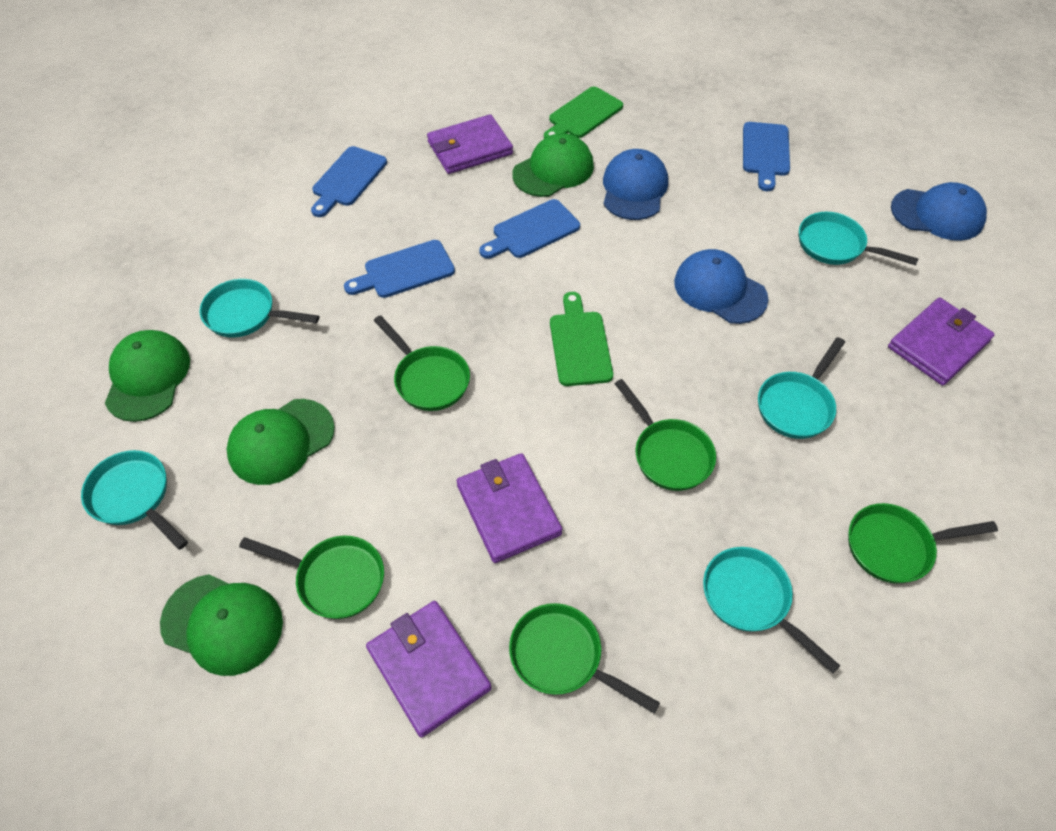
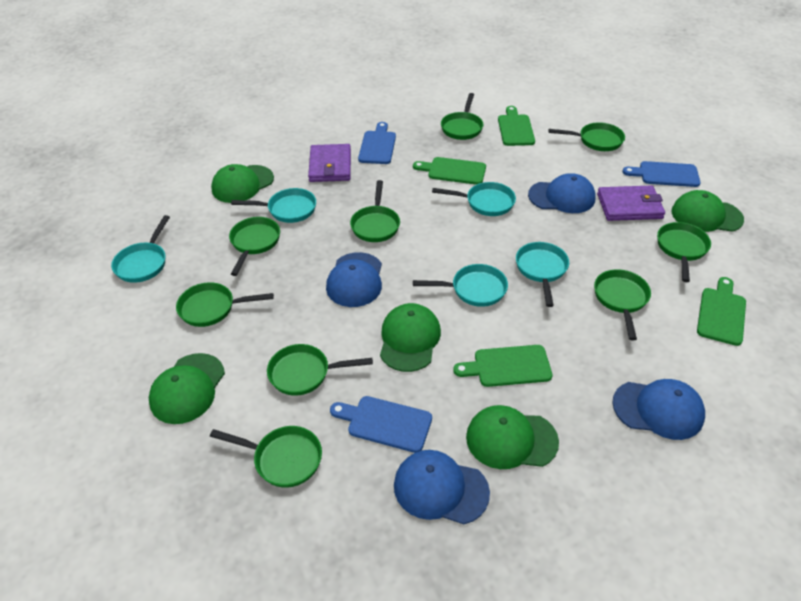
blue cap: [603,149,668,220] [674,249,768,324] [891,182,987,241] = 3 -> [326,252,382,307] [394,450,490,524] [528,173,596,213] [612,379,705,440] = 4
blue cutting board: [311,146,387,217] [344,240,455,298] [479,199,580,259] [743,122,790,191] = 4 -> [330,396,432,453] [358,122,396,164] [622,161,701,187] = 3
green cap: [105,330,190,422] [160,574,283,676] [227,399,335,485] [512,133,594,197] = 4 -> [149,353,225,424] [211,164,274,203] [380,303,441,372] [466,405,559,469] [672,190,744,232] = 5
green cutting board: [544,87,623,139] [550,292,613,386] = 2 -> [413,157,486,185] [453,345,553,387] [498,106,535,146] [697,277,746,346] = 4
green pan: [239,535,384,619] [374,315,470,411] [509,603,660,714] [615,379,716,491] [848,503,998,584] = 5 -> [176,282,274,327] [210,426,322,488] [229,217,280,276] [267,344,373,396] [350,180,400,242] [441,93,484,140] [548,122,625,151] [594,269,651,341] [657,222,711,282] = 9
purple wallet: [366,601,491,738] [427,114,513,174] [457,453,562,563] [888,298,995,386] = 4 -> [308,144,351,182] [597,185,665,221] = 2

